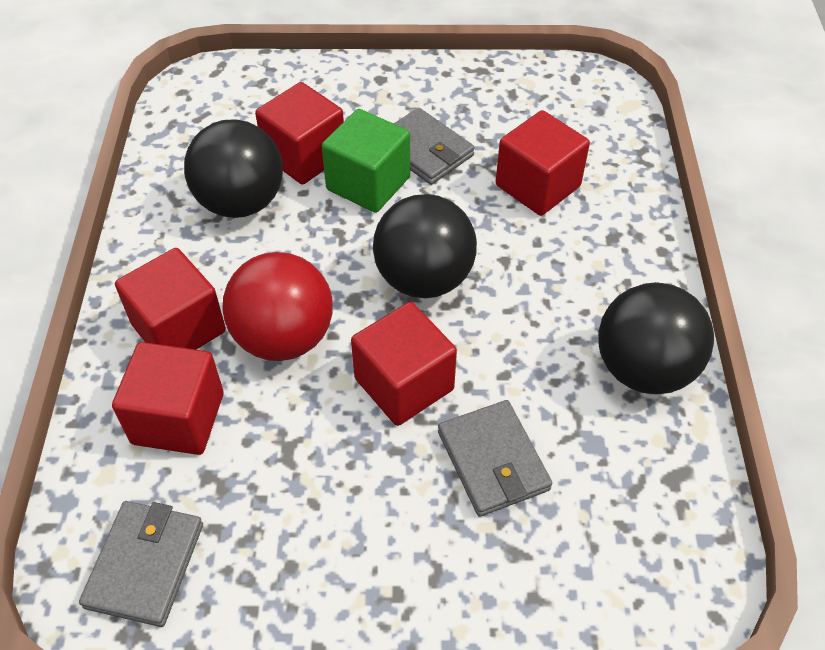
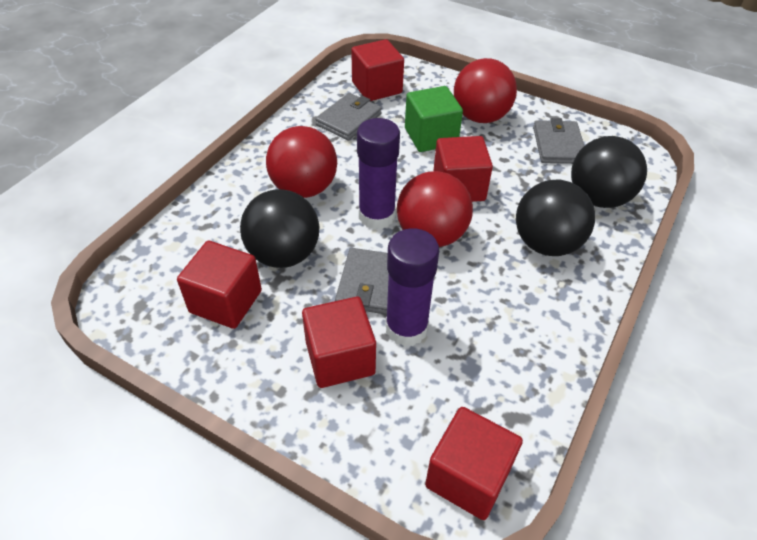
purple glue stick: none = 0 -> [357,118,400,229] [385,228,439,347] = 2
red ball: [222,252,333,361] = 1 -> [266,126,337,198] [397,171,473,247] [454,58,517,123] = 3

